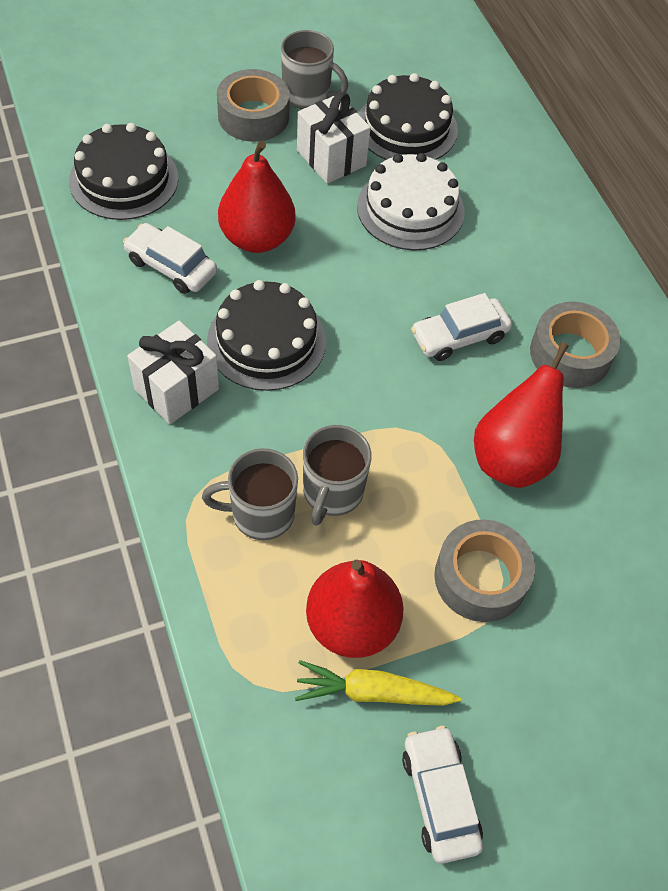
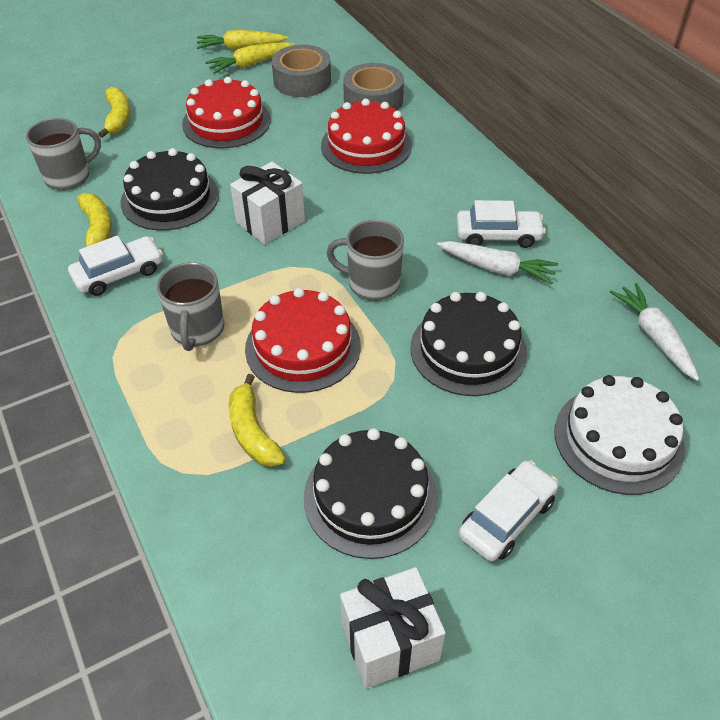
grey tape: [217,69,290,142] [434,520,535,622] [530,302,621,388] = 3 -> [272,45,331,97] [343,63,404,110] = 2
red cake: none = 0 -> [182,77,271,149] [245,288,361,393] [321,99,412,174] = 3
red pear: [218,141,296,253] [306,560,404,658] [474,342,568,488] = 3 -> none = 0
white carrot: none = 0 -> [437,241,558,285] [610,283,699,381] = 2
yellow banana: none = 0 -> [77,193,112,247] [98,87,130,138] [229,374,286,467] = 3
yellow carrot: [295,660,461,706] = 1 -> [197,30,288,50] [205,42,295,74] = 2

